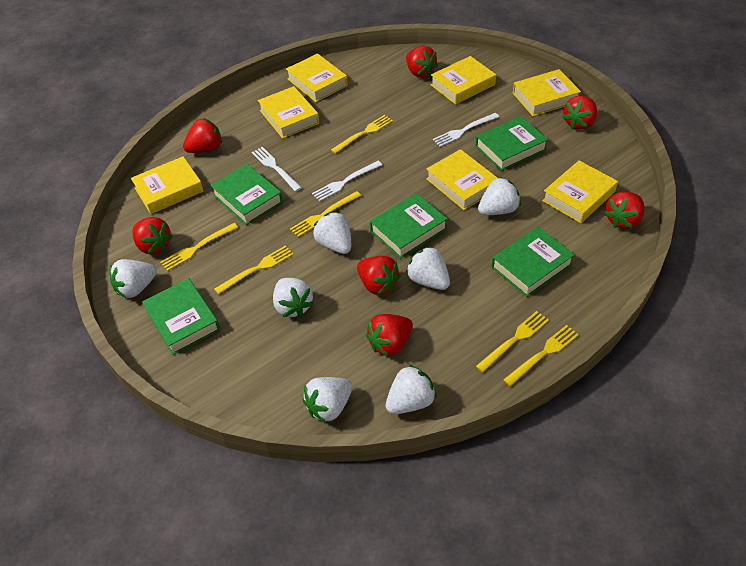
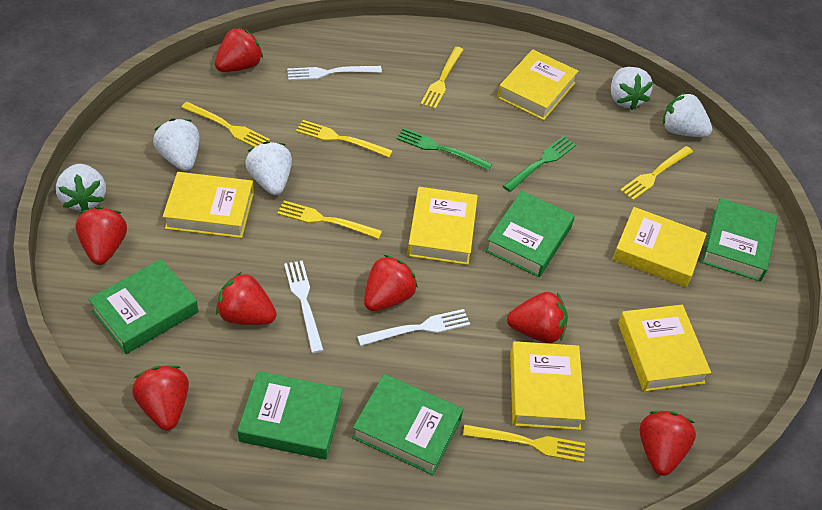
green fork: none = 0 -> [396,128,492,170] [503,136,576,192] = 2
white strawberry: [109,259,157,298] [273,278,314,318] [303,377,352,423] [313,211,351,254] [385,365,436,414] [406,246,450,290] [478,177,521,215] = 7 -> [56,164,106,211] [153,118,200,171] [245,141,292,195] [611,67,653,110] [663,92,712,137] = 5
yellow book: [131,157,204,214] [258,86,319,139] [286,54,348,102] [426,149,498,210] [431,56,496,105] [513,69,581,116] [542,161,618,223] = 7 -> [163,172,254,238] [407,187,478,265] [497,49,578,120] [510,341,585,430] [613,207,707,287] [618,305,711,392] = 6

